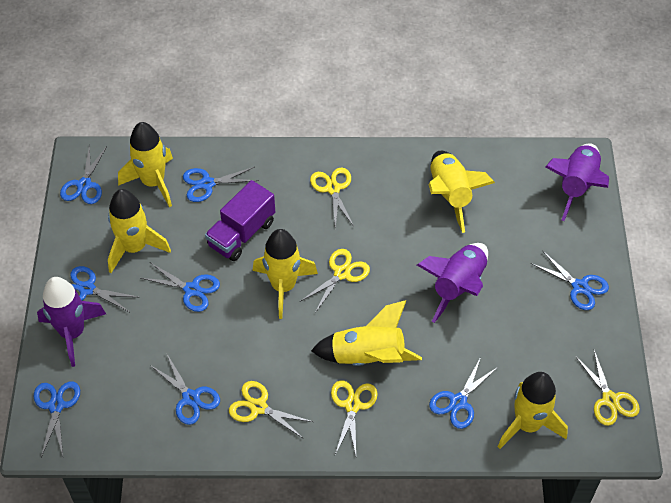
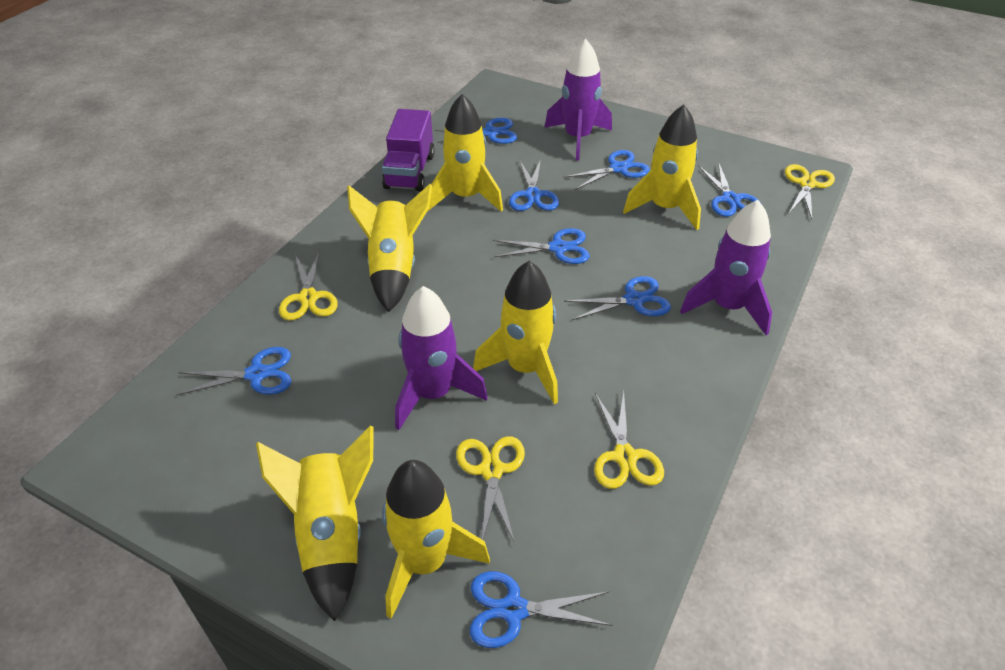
yellow scissors: [229,381,313,439] [300,249,370,313] [310,167,354,229] [331,380,378,455] [575,350,640,426] = 5 -> [279,250,338,321] [456,436,525,543] [594,391,664,489] [785,164,835,219] = 4

